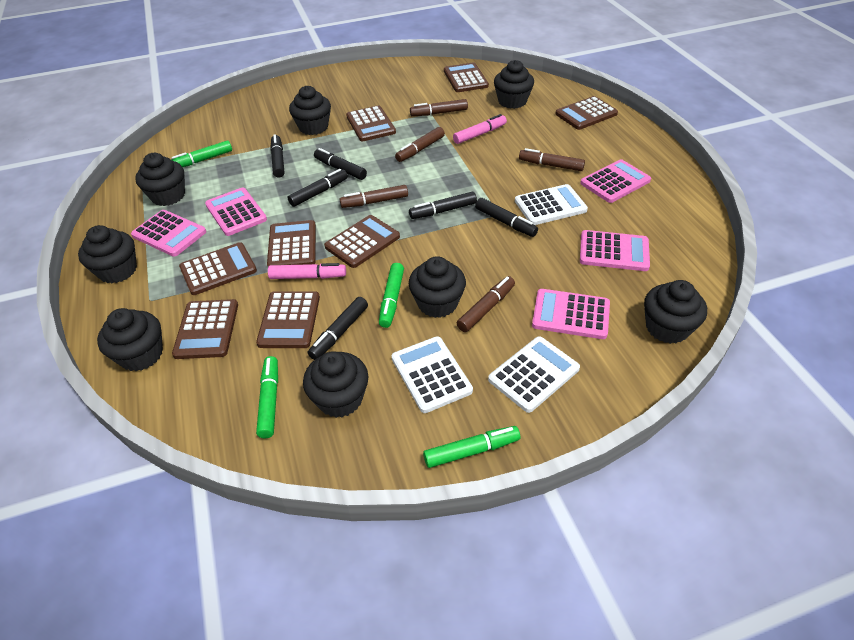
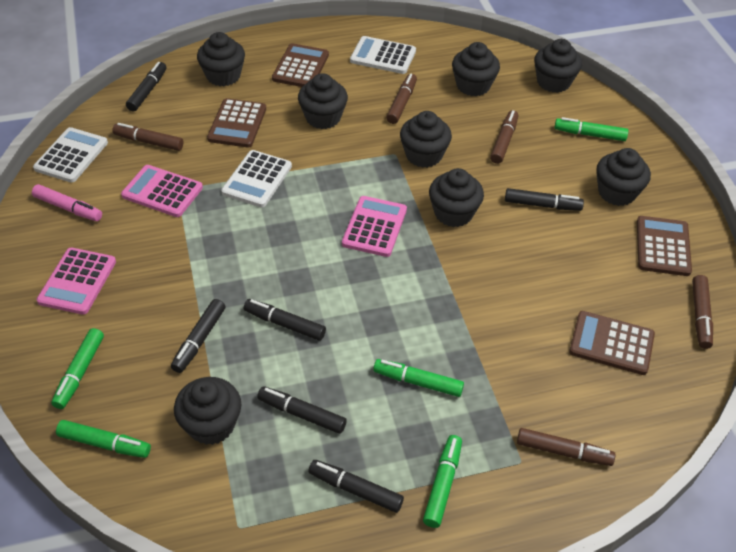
brown calculator: [172,299,238,359] [179,242,257,295] [256,291,320,348] [267,220,316,267] [324,215,400,268] [346,106,396,141] [444,62,489,92] [555,96,618,130] = 8 -> [207,98,266,148] [272,43,329,87] [569,311,655,375] [637,216,692,276] = 4
green marker: [171,140,232,167] [256,356,278,438] [379,263,404,328] [423,426,520,468] = 4 -> [51,328,104,409] [56,420,151,458] [373,359,464,397] [423,435,462,528] [554,117,628,141] = 5
pink calculator: [131,210,206,257] [205,188,267,236] [532,289,610,339] [580,159,651,203] [580,230,650,271] = 5 -> [37,248,116,315] [121,165,203,217] [342,196,407,257] = 3
pink marker: [268,263,346,279] [453,114,507,144] = 2 -> [32,184,102,221] = 1

